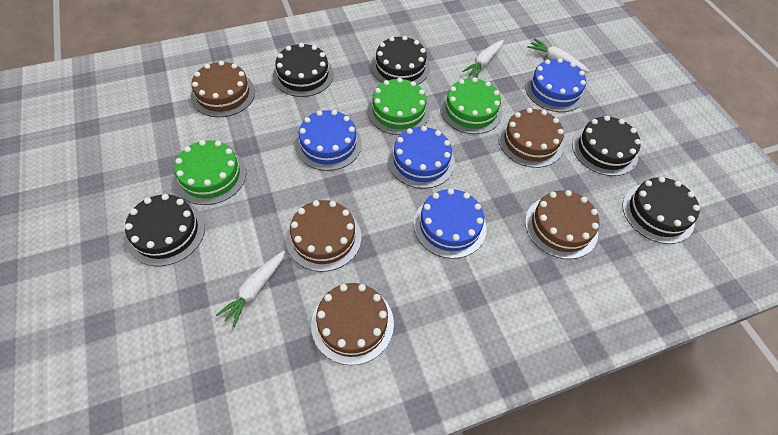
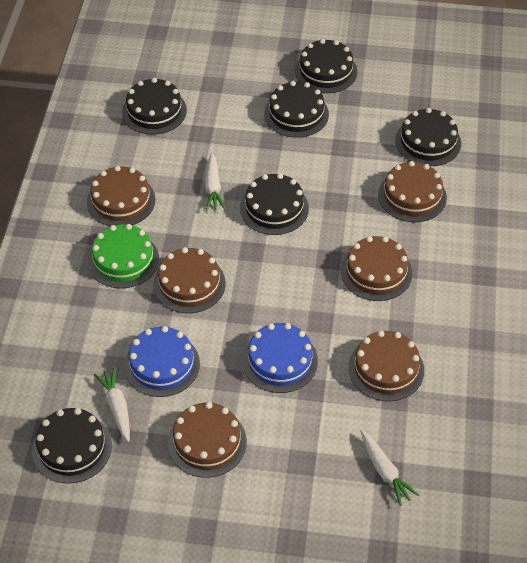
black cake: [125,194,205,266] [273,43,334,97] [371,36,430,85] [572,116,641,176] [622,177,700,244] = 5 -> [32,408,112,484] [122,78,187,135] [240,173,309,235] [264,81,329,138] [295,39,357,93] [395,108,461,166] = 6
blue cake: [295,110,362,171] [388,126,455,189] [414,188,486,259] [525,58,586,112] = 4 -> [124,326,200,397] [243,323,318,393] = 2
brown cake: [191,61,255,117] [286,200,361,272] [311,283,394,365] [498,108,564,168] [525,190,600,259] = 5 -> [87,166,156,226] [153,247,226,313] [168,402,247,478] [341,236,412,301] [348,331,424,401] [378,161,447,222] = 6
green cake: [174,140,246,205] [367,78,430,135] [440,77,503,134] = 3 -> [88,224,159,289] = 1

